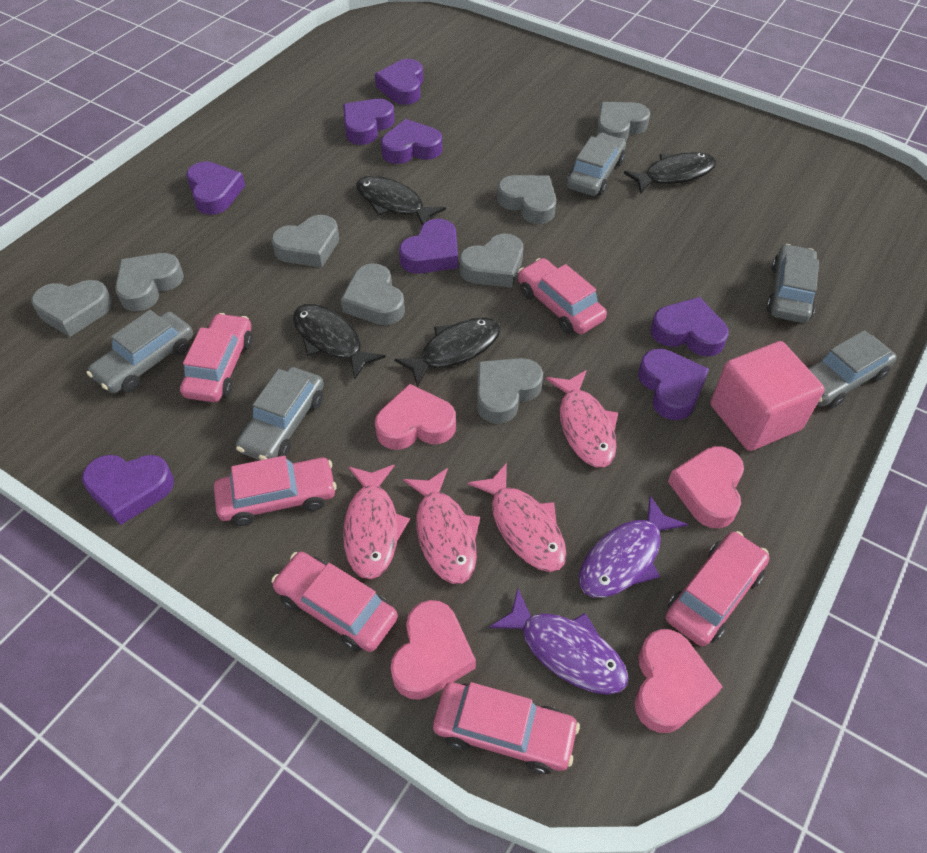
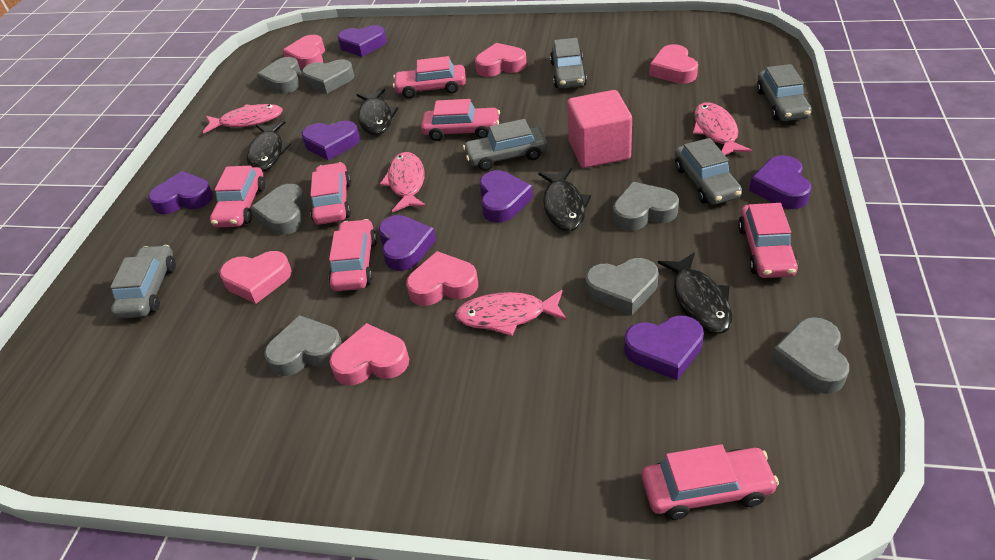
grey heart: [31,280,112,337] [115,253,184,311] [271,215,339,267] [341,263,405,325] [459,234,523,288] [477,358,543,424] [497,175,556,224] [596,102,650,141] = 8 -> [251,184,306,235] [257,57,301,94] [264,315,342,376] [302,59,354,94] [586,258,659,315] [613,182,679,231] [771,317,849,394] = 7
pink car: [180,313,253,402] [214,456,337,526] [271,551,398,652] [433,682,580,774] [518,258,607,334] [666,531,769,646] = 6 -> [210,166,265,227] [310,162,351,225] [328,219,377,291] [393,56,466,99] [421,99,500,141] [642,444,779,520] [738,203,798,278] = 7
pink heart: [375,384,456,450] [391,600,476,700] [634,629,723,733] [668,446,744,528] = 4 -> [220,251,292,304] [282,35,325,69] [329,323,409,385] [406,251,478,306] [475,43,527,77] [649,44,698,84] = 6
purple fish: [489,589,629,695] [579,496,688,598] = 2 -> none = 0
purple heart: [82,455,174,525] [186,161,245,215] [343,99,395,145] [375,59,423,105] [381,119,442,164] [399,219,458,274] [638,349,709,420] [651,297,729,357] = 8 -> [148,171,213,214] [302,121,360,160] [337,25,387,57] [378,215,436,271] [479,170,533,222] [624,316,704,380] [749,155,811,209] = 7

